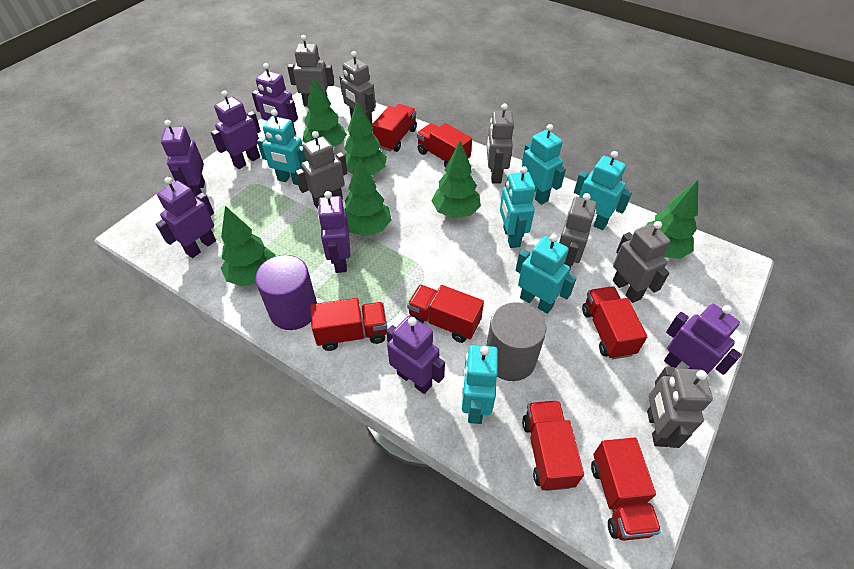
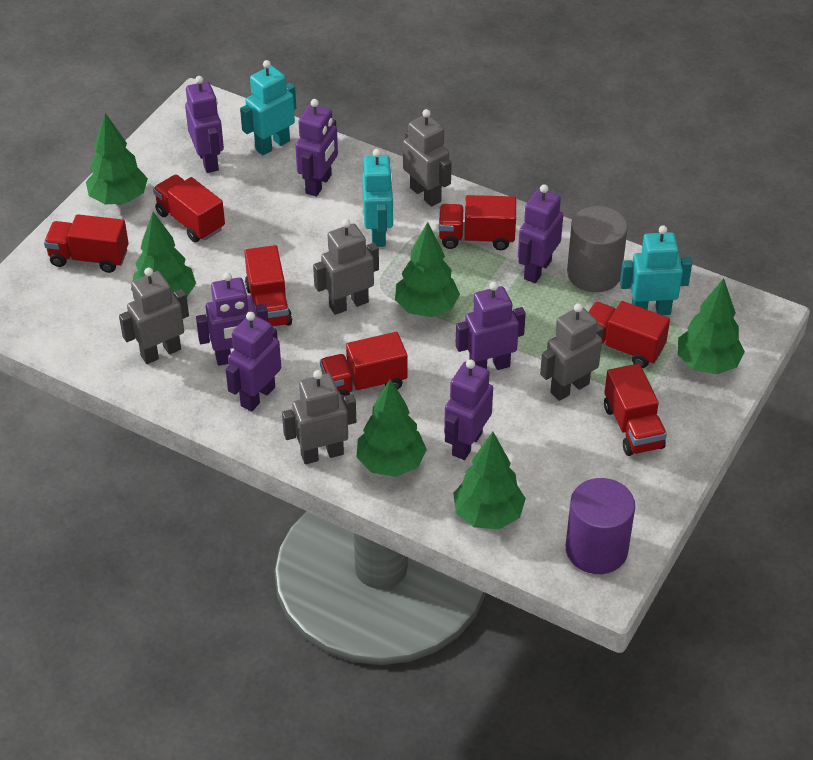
grey robot: [287,35,334,107] [295,131,347,209] [340,51,376,125] [487,104,514,183] [559,193,597,272] [613,221,670,303] [647,367,713,448] = 7 -> [119,268,189,364] [282,370,356,464] [313,219,379,315] [403,109,452,207] [540,303,604,401] = 5
turquoise robot: [257,109,307,185] [462,345,498,424] [500,166,535,248] [516,234,577,314] [522,124,566,205] [574,151,632,230] = 6 -> [240,60,296,155] [362,149,394,247] [620,226,692,315] = 3

